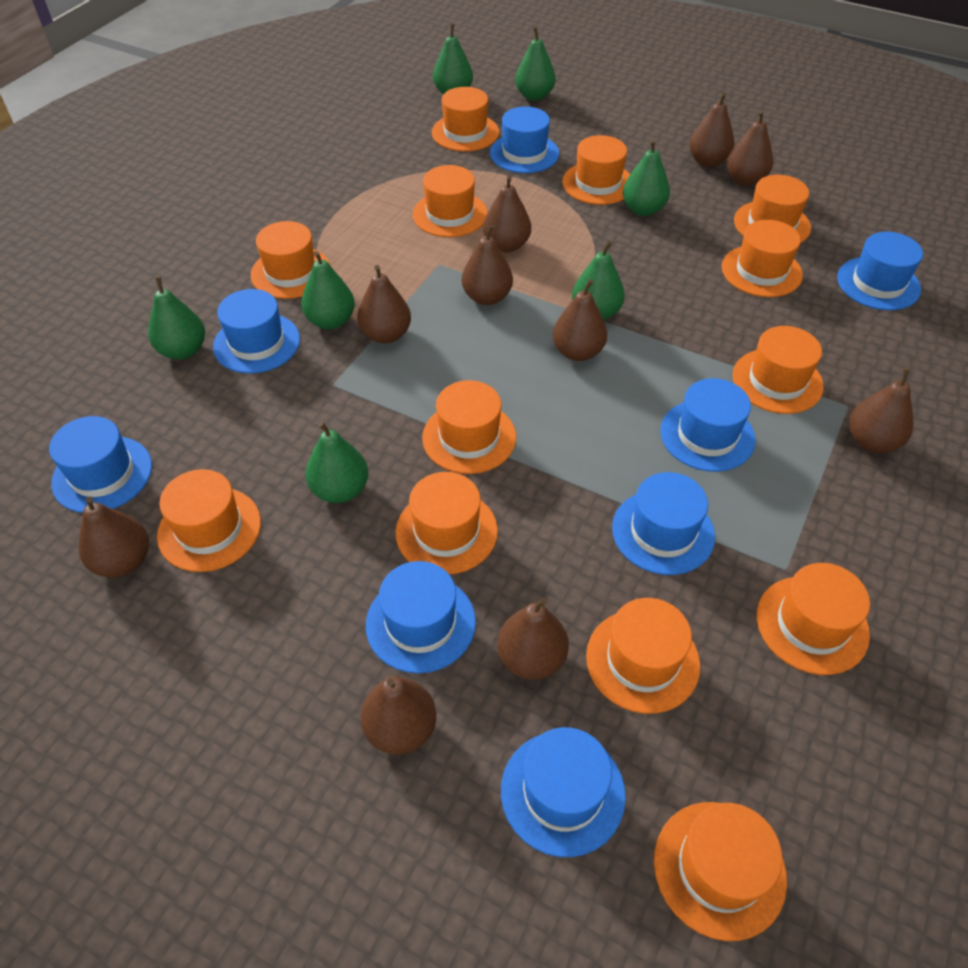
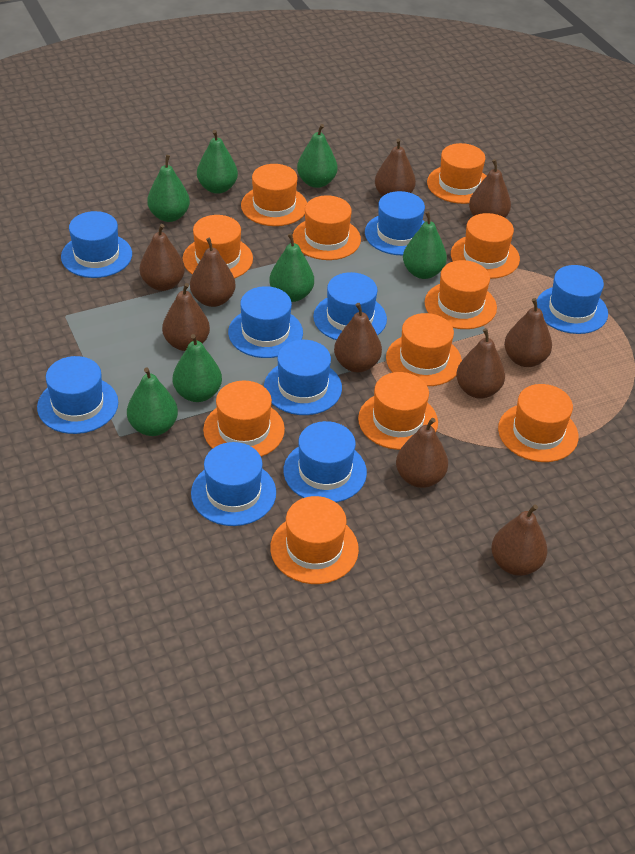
blue hat: [49,416,152,513] [213,289,300,373] [366,561,476,673] [490,107,559,173] [501,727,626,857] [612,472,715,575] [660,378,756,472] [837,232,923,310] = 8 -> [37,356,118,434] [61,211,132,278] [191,442,276,526] [228,286,303,358] [264,340,342,415] [284,421,367,502] [313,272,387,340] [365,191,425,255] [537,265,608,334] = 9
orange hat: [157,469,261,572] [250,221,331,299] [395,472,498,575] [413,165,487,237] [422,380,516,474] [432,87,499,151] [562,135,630,205] [586,598,700,714] [654,802,787,941] [722,220,803,297] [733,326,824,414] [734,175,811,243] [757,563,870,675] = 13 -> [183,215,253,279] [203,380,285,457] [241,164,307,226] [270,496,359,584] [293,195,361,260] [358,372,438,450] [386,313,462,386] [425,260,497,329] [427,143,486,204] [451,213,520,279] [498,384,579,462] = 11

